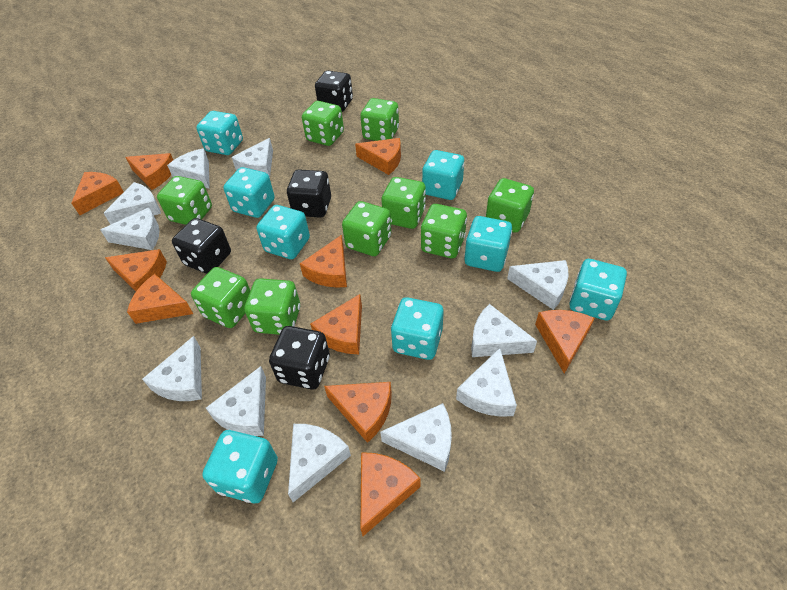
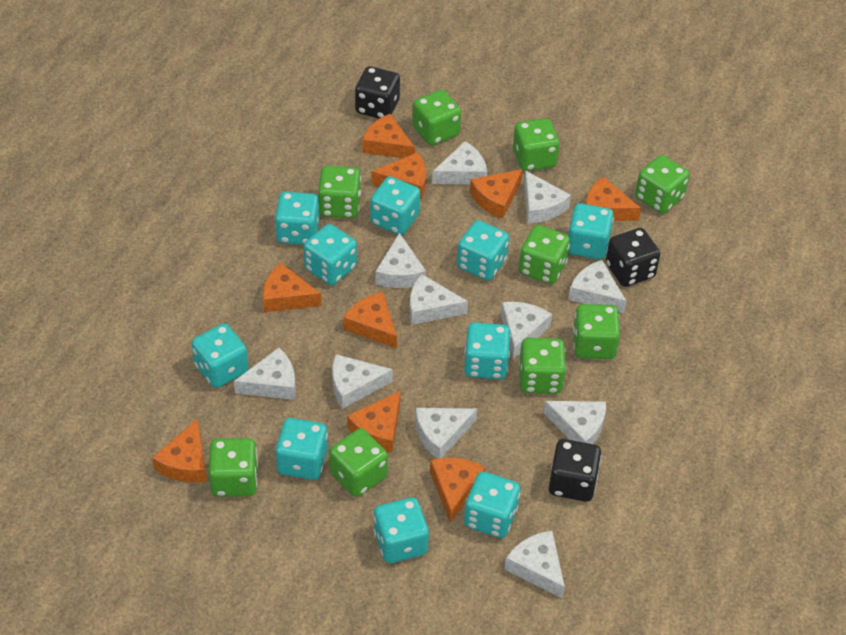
black dice: [172,218,231,274] [269,326,330,390] [287,169,331,218] [315,70,353,112] = 4 -> [355,66,400,119] [549,439,601,502] [606,228,660,287] = 3
orange cheese: [72,172,124,215] [105,249,167,291] [125,153,173,190] [127,274,193,324] [300,235,347,288] [310,294,362,354] [324,382,392,443] [355,138,401,175] [360,452,421,536] [535,310,595,374] = 10 -> [152,419,207,482] [263,263,321,312] [343,292,397,349] [347,391,400,453] [362,114,415,158] [371,152,426,199] [430,458,486,522] [470,169,522,219] [586,177,641,221] = 9
turquoise dice: [196,111,243,155] [202,430,278,503] [223,167,275,218] [257,205,310,259] [391,297,444,360] [422,150,464,200] [464,216,512,272] [569,259,627,321] = 8 -> [191,323,248,388] [275,192,320,245] [275,418,328,480] [304,224,357,285] [370,176,420,235] [374,497,429,563] [457,220,509,281] [464,322,511,379] [464,472,520,538] [568,203,614,259] = 10

